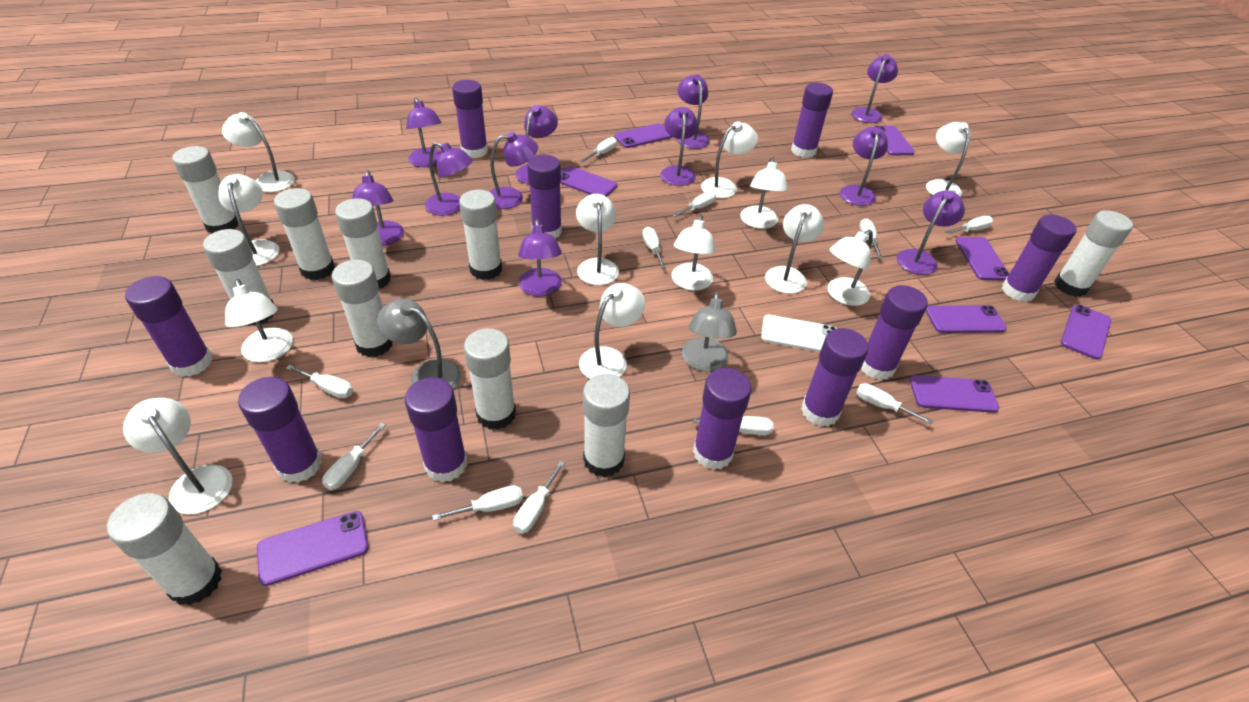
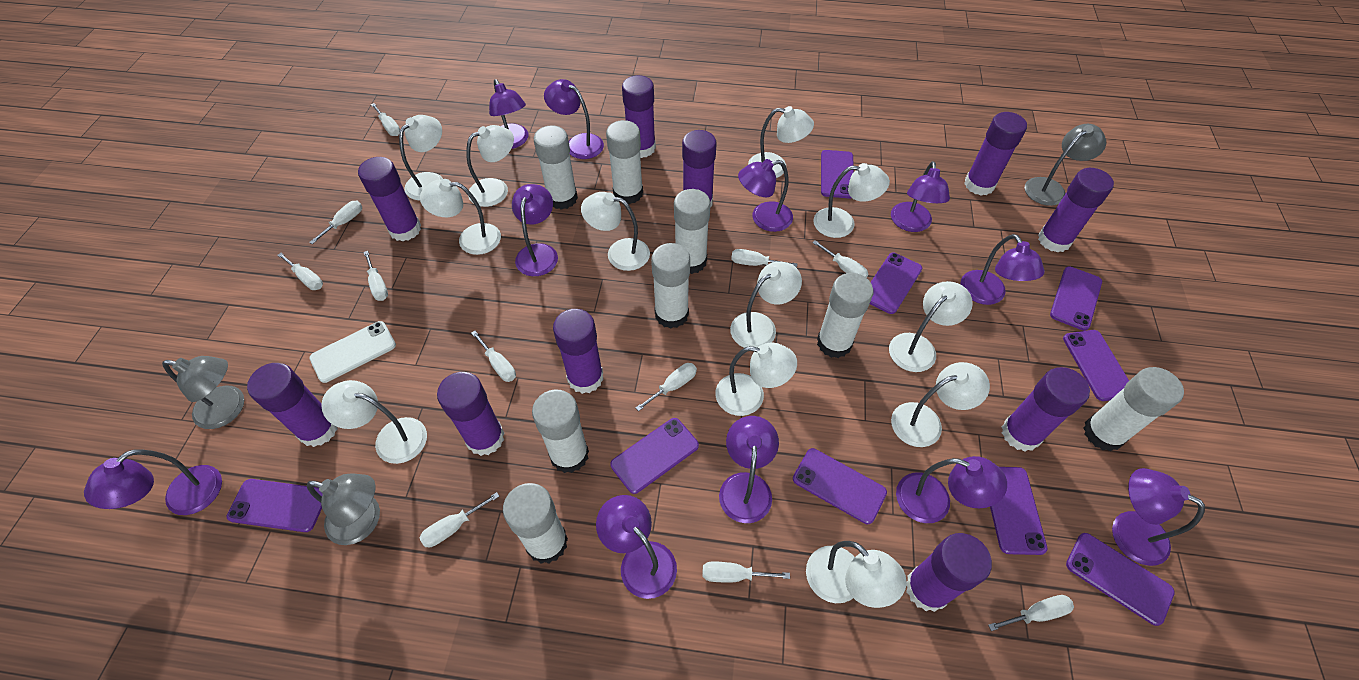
grey lamp: [377,299,461,389] [682,291,737,371] = 2 -> [162,356,244,429] [307,473,380,545] [1025,124,1106,206] = 3
purple phone: [257,511,369,586] [560,166,617,197] [614,124,672,148] [873,126,915,156] [910,375,999,413] [926,305,1007,333] [956,237,1009,280] [1061,305,1111,360] = 8 -> [227,479,323,532] [610,418,699,494] [793,448,887,524] [821,150,854,198] [870,253,922,314] [990,467,1048,555] [1050,266,1102,331] [1063,330,1129,401] [1066,533,1175,626] = 9
white glue stick: [107,493,222,605] [172,146,238,234] [203,229,275,325] [274,188,335,280] [332,260,393,357] [335,198,391,289] [459,190,502,280] [464,328,516,430] [583,374,630,477] [1054,210,1133,297] = 10 -> [503,483,568,564] [532,390,589,473] [534,125,578,210] [606,120,643,204] [651,243,690,329] [674,189,710,274] [817,273,873,358] [1083,367,1184,451] = 8

